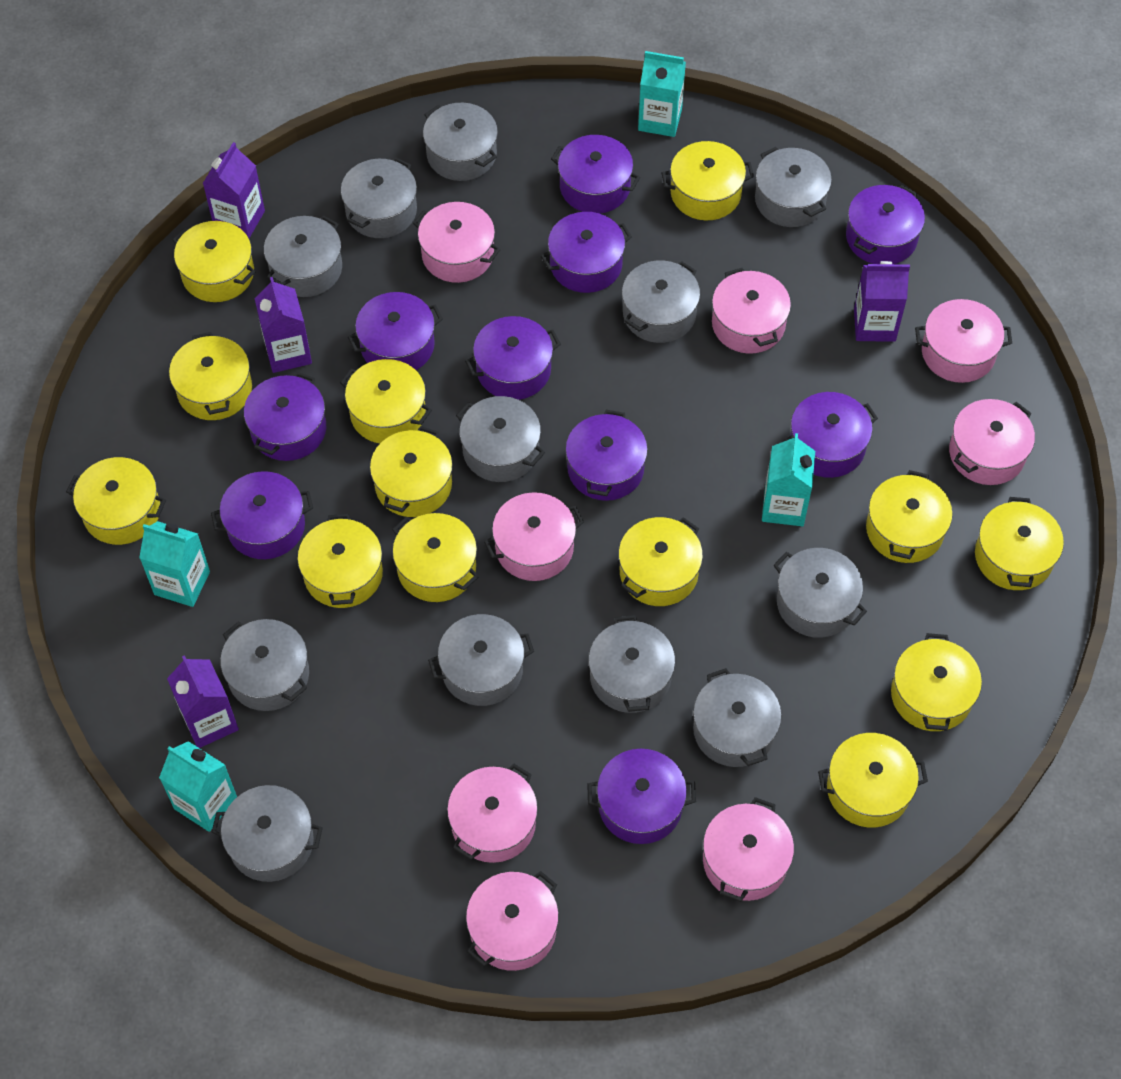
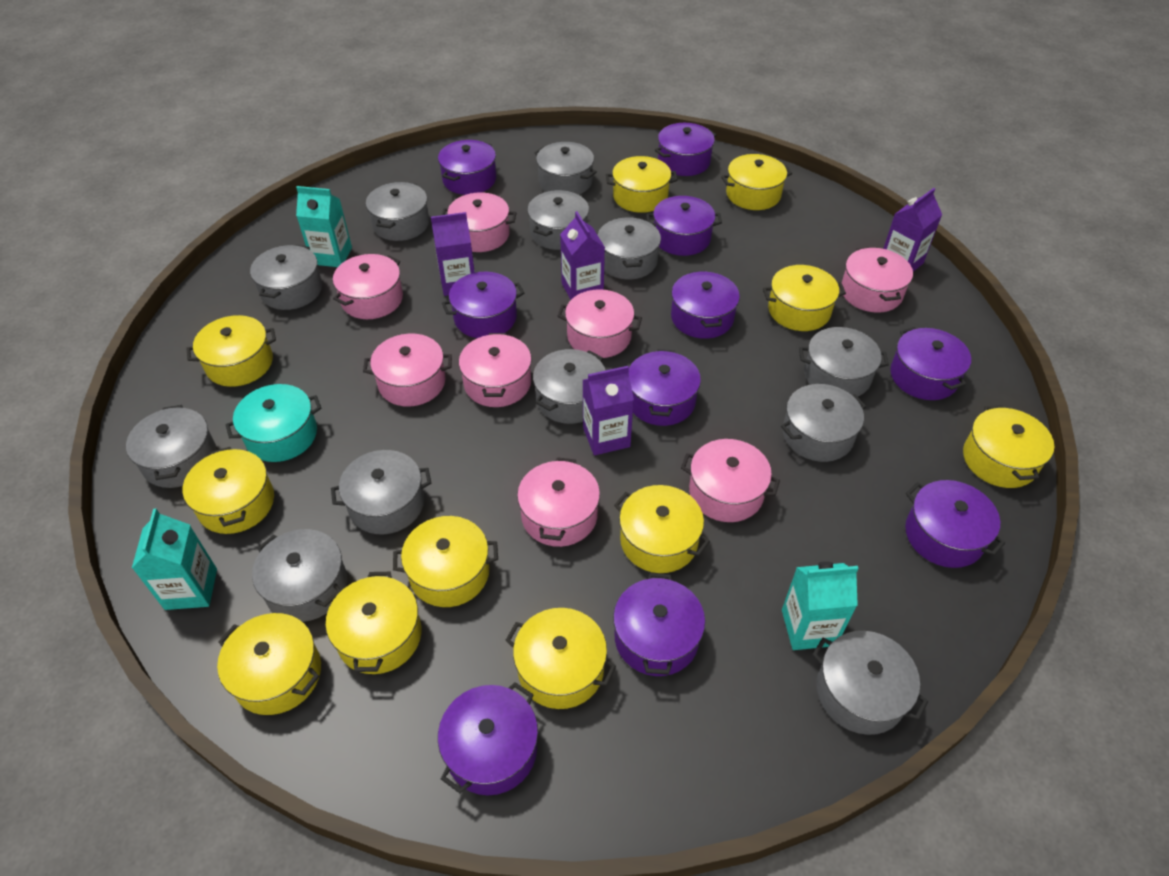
turquoise carton: [139,521,210,607] [159,741,237,832] [638,51,686,137] [762,433,815,526] = 4 -> [132,509,217,610] [296,186,352,267] [782,561,859,650] = 3
turquoise pot: none = 0 -> [225,384,321,462] = 1
yellow pot: [66,457,166,545] [169,332,252,420] [172,221,255,302] [297,514,383,608] [340,359,432,444] [370,426,452,517] [392,513,478,602] [618,517,703,606] [662,141,754,220] [818,733,928,828] [866,470,952,563] [891,633,982,731] [975,497,1064,590] = 13 -> [183,447,274,534] [186,315,276,387] [217,613,321,715] [326,572,421,674] [393,516,498,607] [505,608,616,709] [606,156,678,213] [614,485,710,573] [721,154,792,210] [763,265,846,331] [963,405,1054,488] = 11

